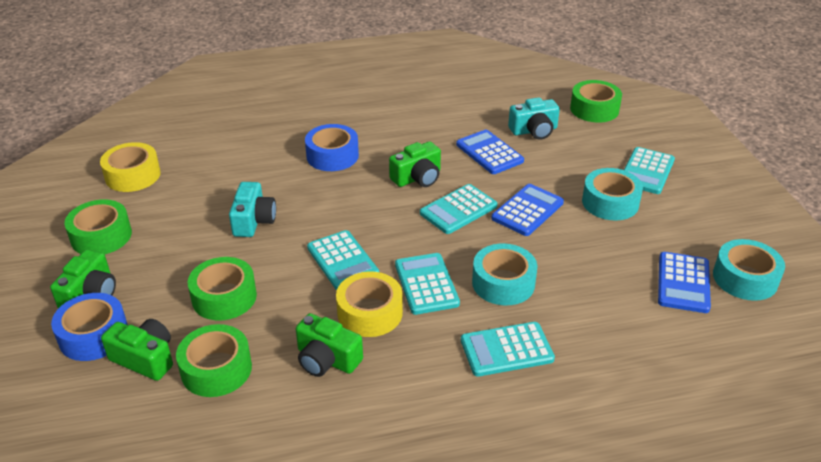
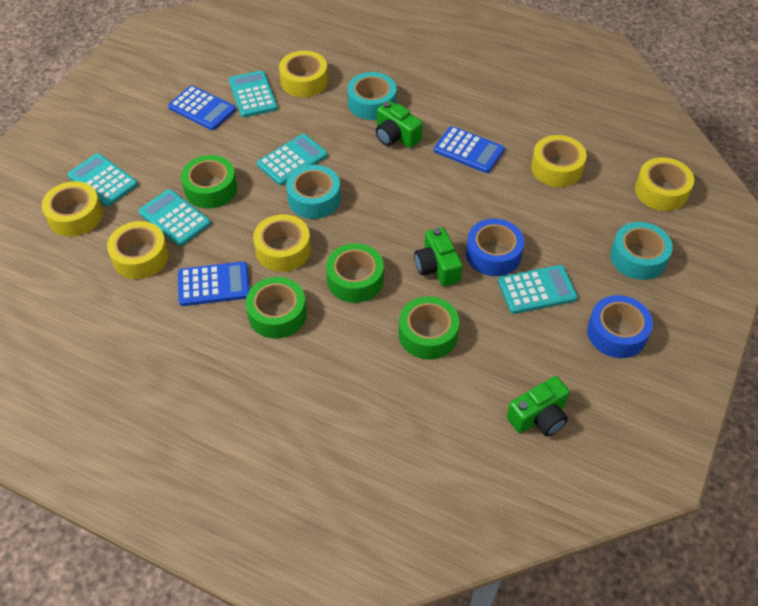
green camera: [50,249,116,309] [101,319,173,381] [296,313,363,377] [389,141,441,187] = 4 -> [376,101,423,148] [414,227,463,286] [507,376,570,436] = 3
turquoise camera: [229,182,276,237] [508,97,560,140] = 2 -> none = 0
yellow tape: [100,142,161,192] [336,271,403,337] = 2 -> [42,181,103,237] [107,221,169,279] [253,214,311,272] [279,51,328,97] [531,135,587,187] [635,157,694,211] = 6

